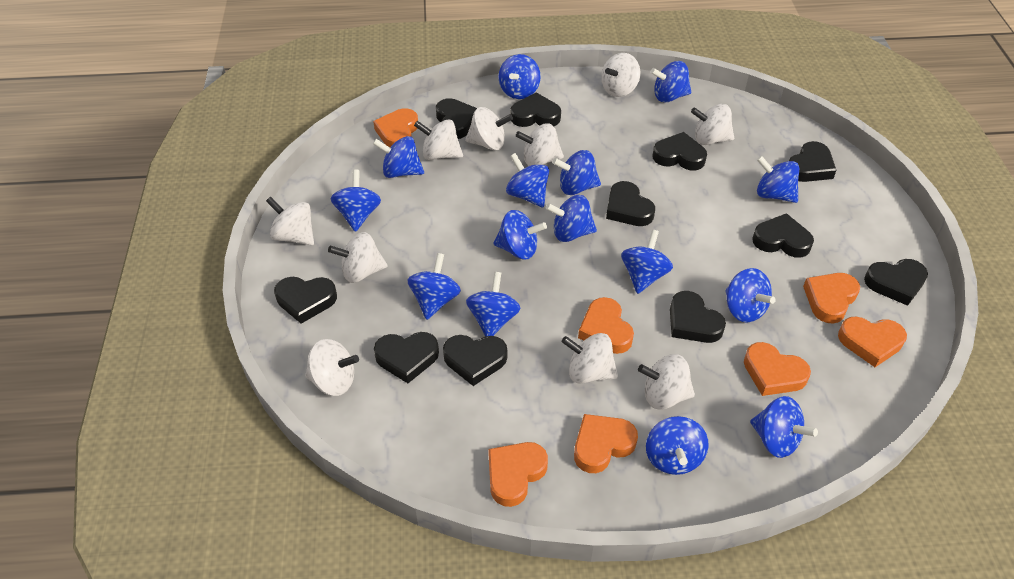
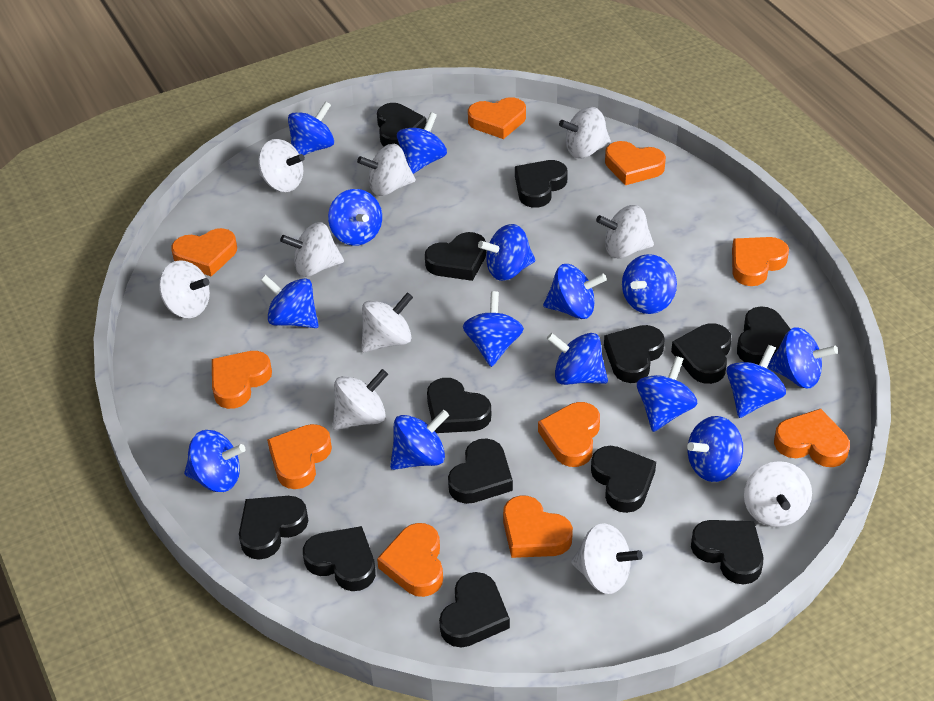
black heart: [274,277,337,324] [374,332,439,383] [436,98,477,139] [443,335,507,386] [510,92,561,127] [606,181,655,226] [653,132,707,170] [670,291,726,343] [752,213,814,258] [789,141,836,182] [864,259,928,306] = 11 -> [239,496,308,560] [303,526,376,591] [377,103,427,148] [425,232,486,281] [427,378,491,433] [439,572,510,647] [448,439,513,504] [515,160,568,208] [591,446,656,513] [604,325,665,383] [671,323,732,384] [691,520,764,584] [737,306,791,365] = 13
orange heart: [373,108,418,147] [488,442,548,507] [574,414,638,473] [578,297,634,354] [744,342,811,396] [803,273,860,324] [838,317,907,367] = 7 -> [171,228,237,277] [212,351,272,409] [267,424,332,489] [377,523,443,597] [468,97,526,139] [503,495,573,558] [538,402,600,467] [605,141,666,185] [732,237,789,286] [774,409,850,467] = 10

